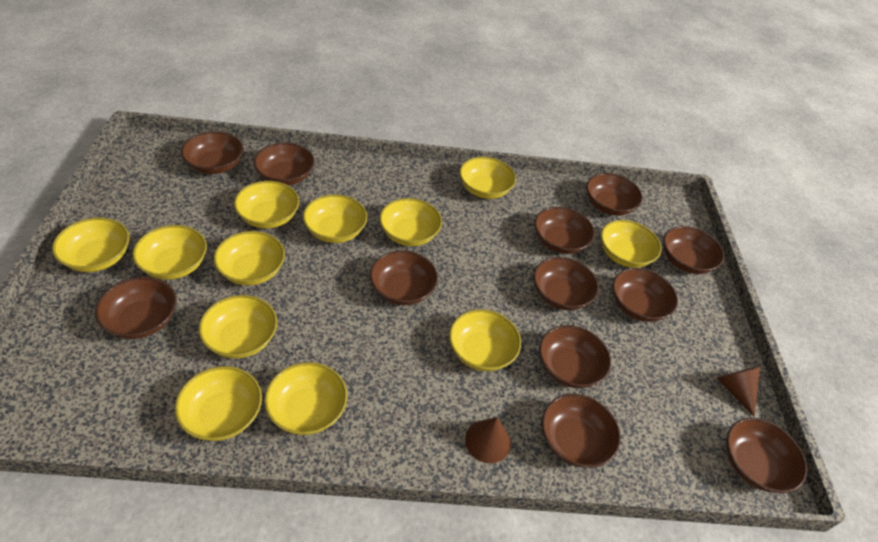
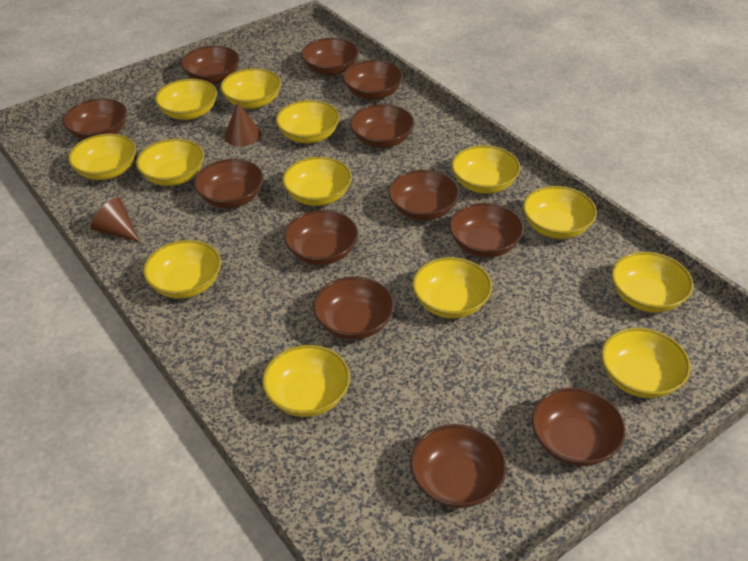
yellow bowl: [52,218,129,272] [132,225,207,280] [175,366,262,441] [199,295,277,359] [213,231,285,285] [234,181,299,229] [264,362,347,435] [303,194,367,243] [379,198,442,246] [449,309,521,371] [459,157,516,199] [601,220,661,268] = 12 -> [68,134,136,180] [136,139,204,186] [143,240,221,299] [155,79,217,120] [220,68,281,109] [262,345,350,417] [276,100,340,143] [282,157,352,206] [412,257,492,318] [451,145,521,194] [523,186,597,239] [601,328,691,398] [611,252,693,313] = 13

